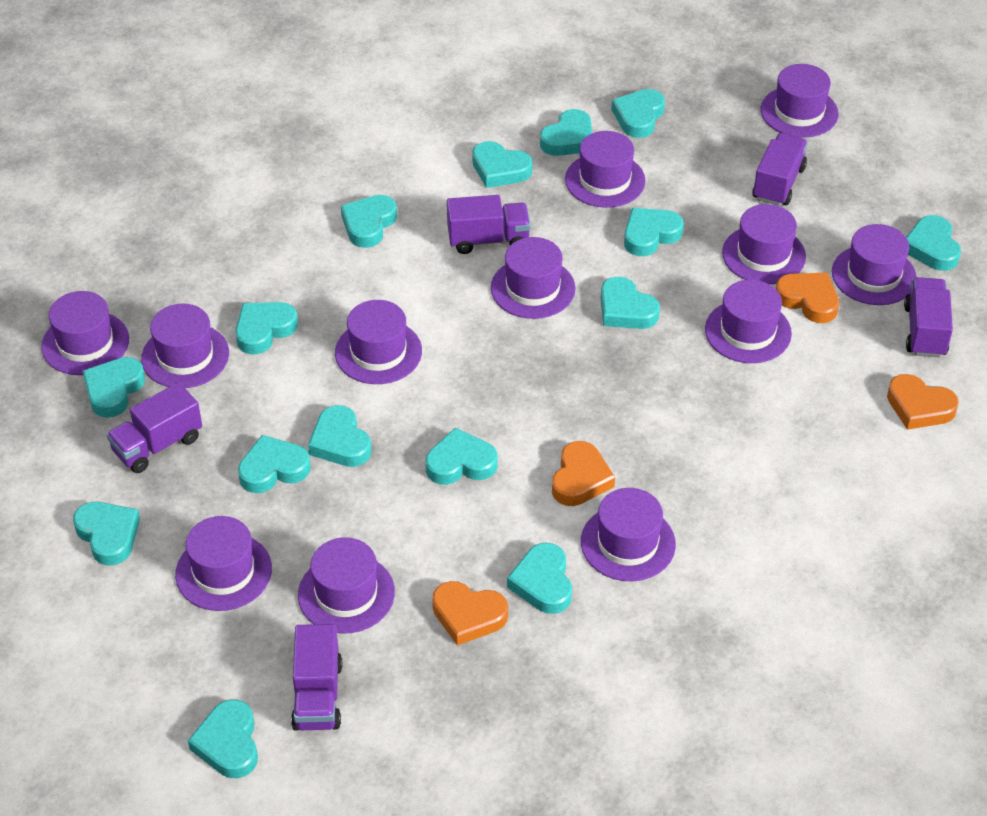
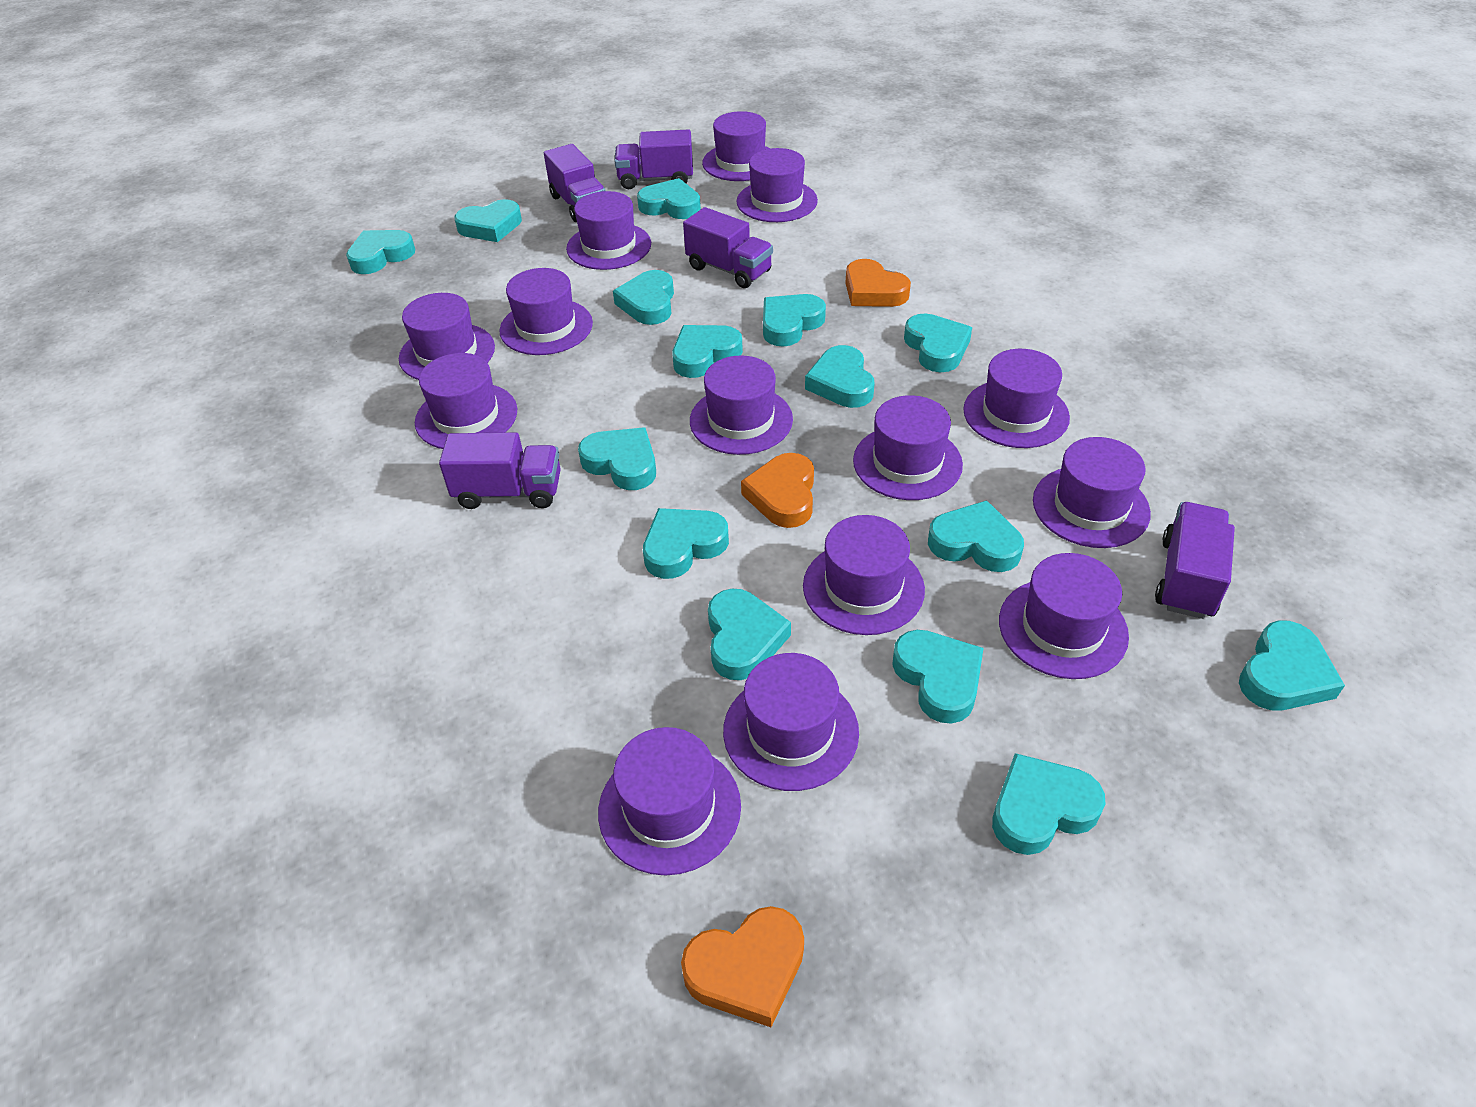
orange heart: [432,581,508,646] [552,441,615,506] [776,272,839,323] [887,374,959,430] = 4 -> [681,906,804,1027] [741,453,814,528] [846,259,911,307] = 3
purple hat: [41,291,129,375] [141,304,229,388] [175,516,272,611] [298,537,395,634] [335,300,422,384] [491,237,576,319] [565,131,646,208] [581,488,676,581] [705,280,792,363] [722,204,806,284] [761,64,839,138] [832,224,917,305] = 12 -> [399,293,495,380] [415,353,517,449] [499,268,593,355] [566,191,651,270] [598,727,741,876] [690,356,793,455] [702,111,770,181] [723,653,859,791] [736,148,818,222] [803,515,925,635] [853,395,963,500] [963,349,1070,448] [999,553,1129,679] [1033,437,1151,548] = 14

